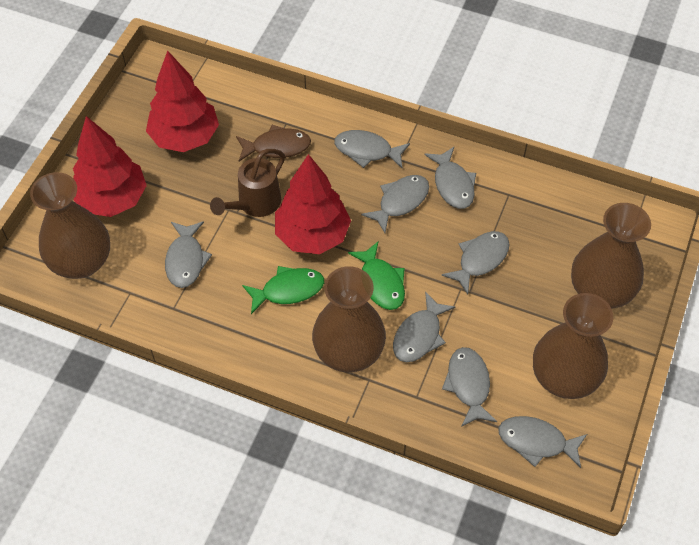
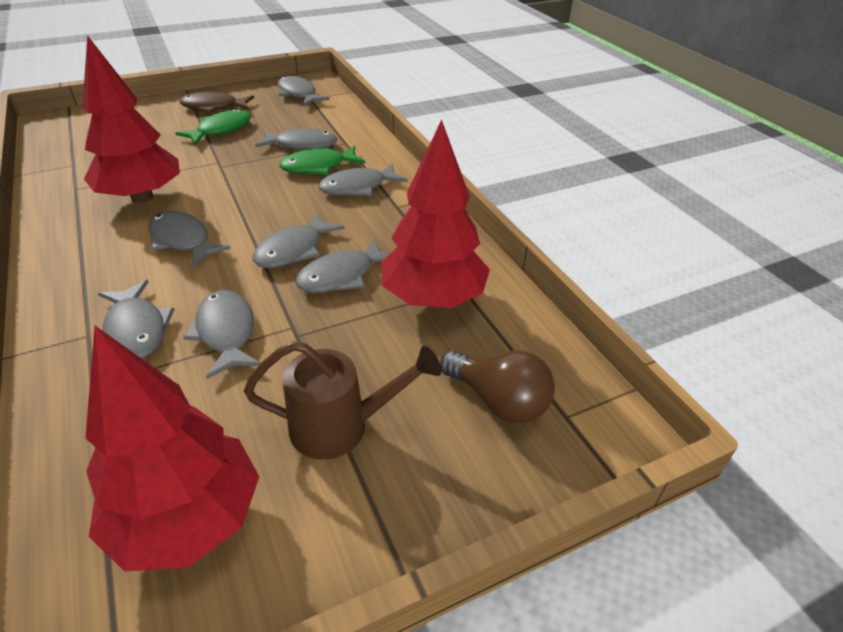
brown light bulb: none = 0 -> [440,351,555,423] = 1
brown vase: [30,172,110,279] [312,266,386,372] [533,293,613,399] [571,203,651,309] = 4 -> none = 0

